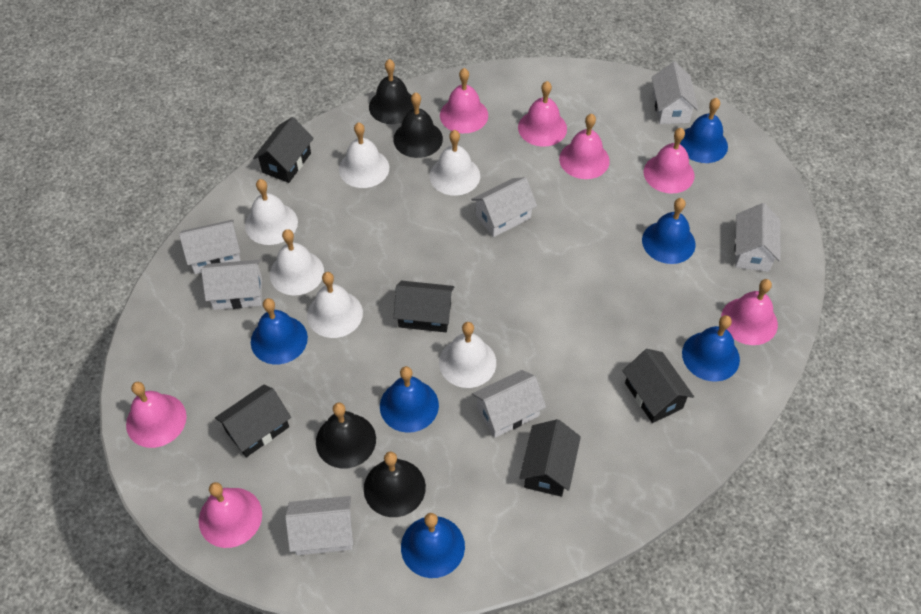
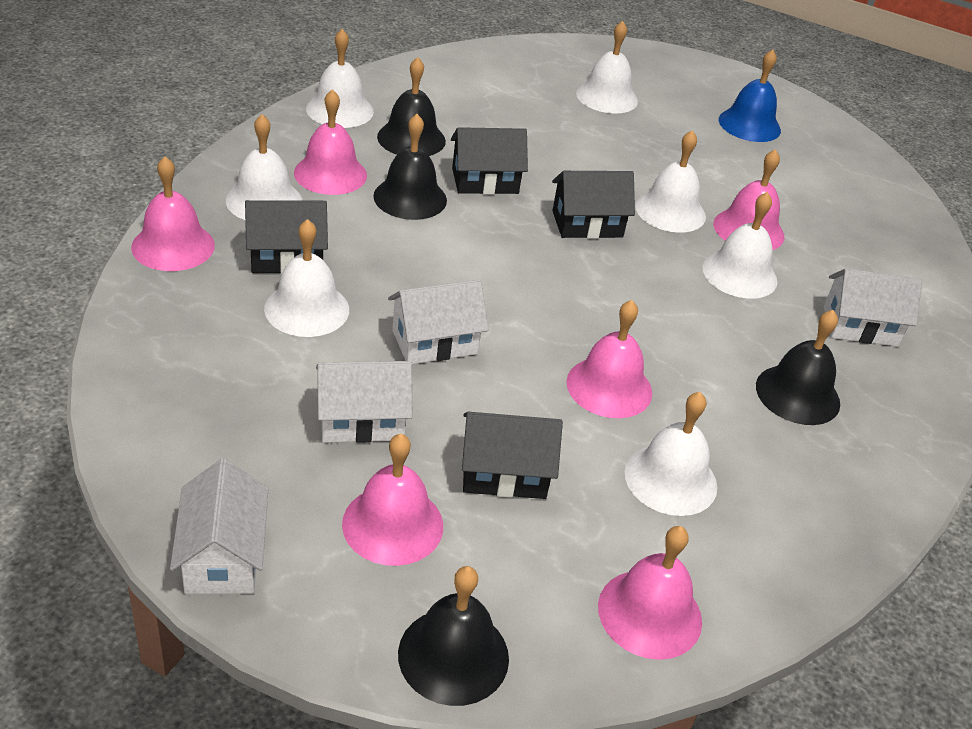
black house: [215,384,291,457] [253,117,314,183] [394,281,454,332] [519,419,581,497] [622,349,694,423] = 5 -> [245,200,328,274] [451,127,528,194] [462,412,563,499] [552,171,635,239] = 4
blue bell: [251,298,308,364] [380,366,439,433] [401,513,465,578] [642,198,696,264] [680,98,728,163] [682,315,740,382] = 6 -> [719,50,781,142] = 1
pink bell: [126,382,187,448] [199,482,262,548] [440,68,488,133] [518,81,567,147] [559,114,610,179] [644,128,695,194] [721,279,778,345] = 7 -> [131,156,215,271] [294,89,367,195] [342,434,443,566] [566,300,652,418] [598,526,702,660] [713,149,785,250] = 6
white bell: [245,179,298,245] [270,229,324,296] [307,272,363,338] [339,122,389,188] [430,130,480,196] [439,322,496,388] = 6 -> [226,114,302,220] [264,219,349,337] [306,29,374,128] [576,21,638,114] [625,392,717,516] [635,130,706,233] [703,192,778,299] = 7
white house: [179,220,241,274] [201,260,262,310] [285,496,353,555] [471,177,537,237] [472,370,546,438] [652,62,698,124] [735,203,781,272] = 7 -> [170,459,268,594] [316,361,412,443] [388,280,489,364] [824,269,922,347] = 4

